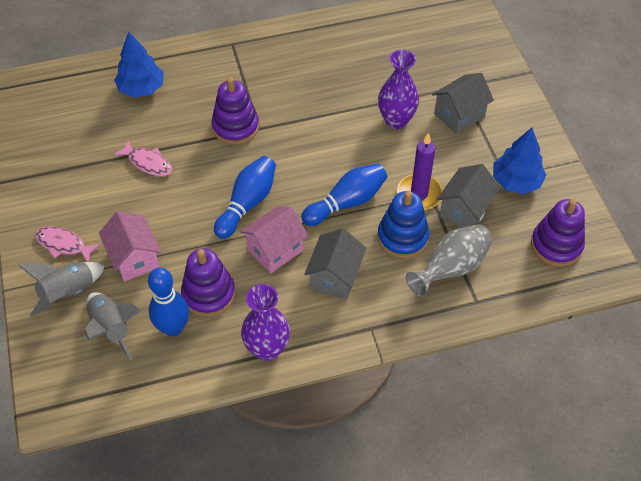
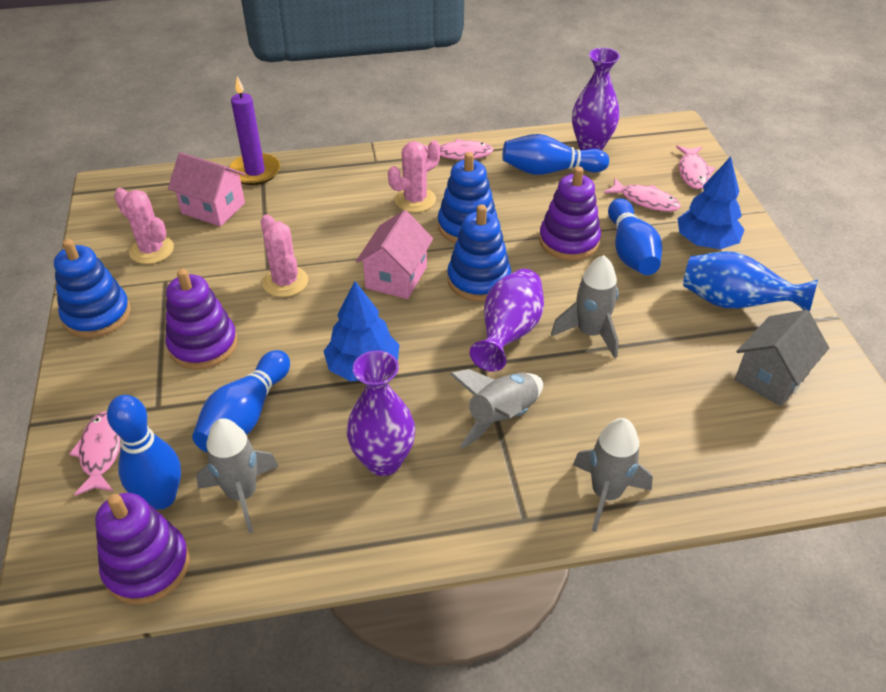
blue bowling pin: [148,268,189,336] [214,156,276,239] [301,163,387,226] = 3 -> [107,395,181,510] [192,350,290,452] [502,134,609,175] [608,198,662,275] = 4
blue stacking toy: [377,190,429,258] = 1 -> [54,239,131,338] [438,152,497,243] [447,204,511,301] = 3
blue vase: none = 0 -> [683,251,818,311] = 1
grey house: [304,228,366,300] [432,73,494,134] [437,164,500,228] = 3 -> [735,310,829,406] = 1
grey rocket: [19,261,105,317] [85,292,142,360] = 2 -> [196,418,279,533] [450,369,543,449] [551,255,619,358] [573,418,653,532] = 4
grey vase: [406,224,492,297] = 1 -> none = 0
pink cactus: none = 0 -> [114,188,174,264] [261,214,308,297] [388,140,440,212] = 3
pink fish: [35,226,101,262] [114,140,172,176] = 2 -> [69,411,120,496] [423,139,493,160] [604,178,681,212] [676,145,715,189] = 4
purple vase: [241,284,290,361] [378,49,419,129] = 2 -> [347,350,415,476] [470,269,544,372] [572,48,620,150] = 3

